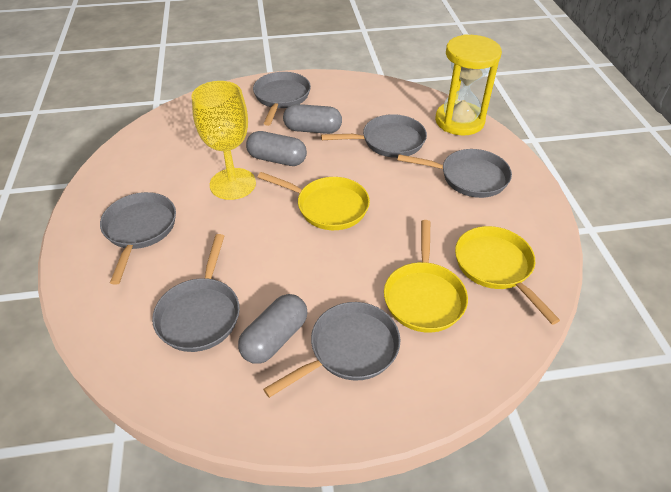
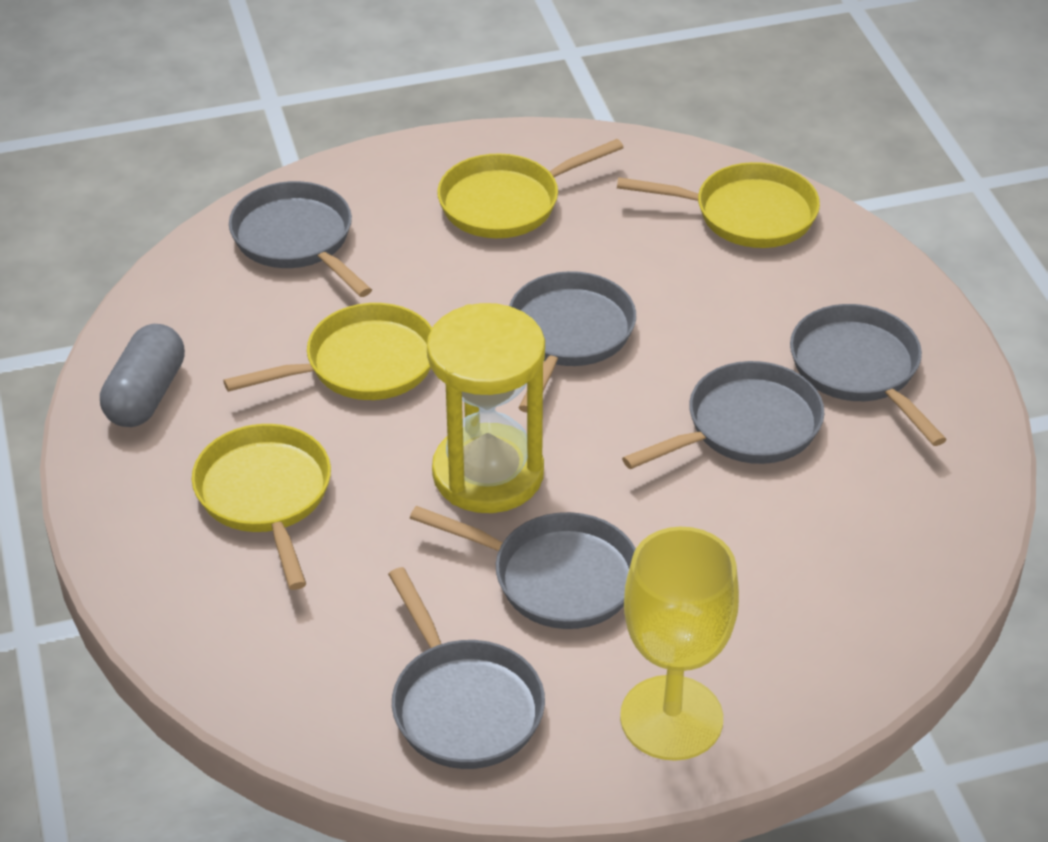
grey capsule: [238,294,308,364] [246,131,307,166] [283,104,342,134] = 3 -> [100,324,185,427] = 1
yellow pan: [258,172,370,230] [384,220,468,333] [455,226,560,325] = 3 -> [192,424,331,590] [223,303,432,400] [437,139,624,238] [617,162,820,248] = 4

